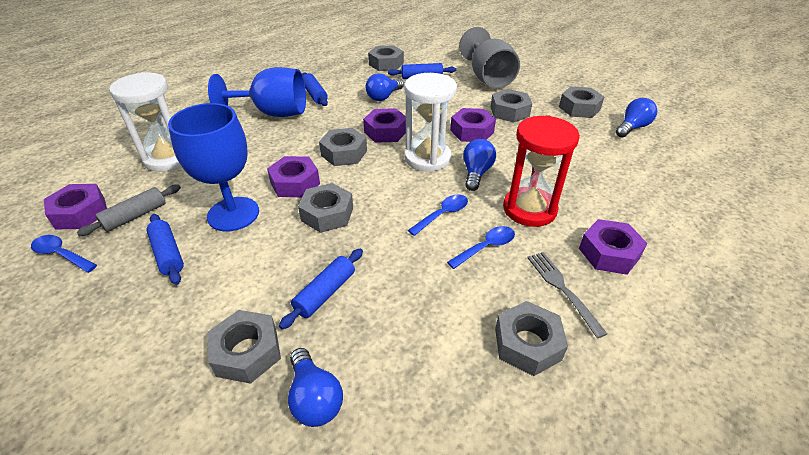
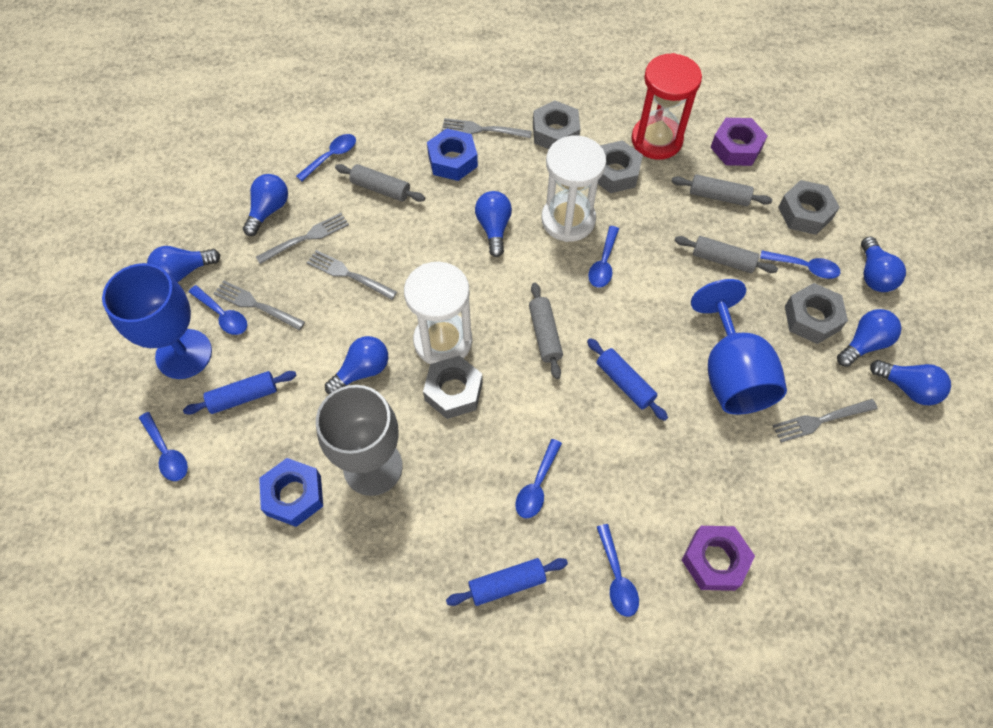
blue light bulb: [288,348,343,427] [365,73,404,101] [463,139,496,191] [616,98,657,138] = 4 -> [147,246,220,282] [243,174,288,236] [325,336,388,394] [475,191,512,257] [837,309,901,367] [861,236,906,292] [870,360,951,405] = 7
blue nut: none = 0 -> [259,458,323,527] [427,128,478,181] = 2
blue rolling pin: [146,214,184,285] [279,248,363,330] [302,72,328,106] [388,63,456,79] = 4 -> [183,371,297,415] [446,558,568,606] [587,338,668,421] = 3
blue spoon: [31,235,97,273] [408,195,468,236] [447,226,515,269] = 3 -> [139,412,188,481] [189,285,247,335] [296,134,356,181] [515,439,562,519] [588,226,619,288] [597,524,639,617] [760,250,840,279] = 7
grey fork: [527,252,607,338] = 1 -> [213,280,305,330] [256,213,349,264] [307,250,397,300] [442,118,532,138] [772,399,878,443] = 5
grey nut: [207,310,281,384] [298,183,353,233] [319,128,367,166] [368,45,404,71] [491,89,532,123] [495,301,568,376] [559,86,604,118] = 7 -> [423,355,483,419] [533,101,580,149] [598,140,643,193] [778,180,840,235] [785,283,848,344] = 5
grey rolling pin: [77,184,181,236] = 1 -> [335,164,425,202] [529,283,563,379] [671,174,772,206] [674,236,778,273] = 4
purple nut: [44,184,107,230] [267,156,320,197] [363,108,406,143] [450,108,496,142] [579,219,648,275] = 5 -> [682,526,755,591] [710,118,768,166] = 2

